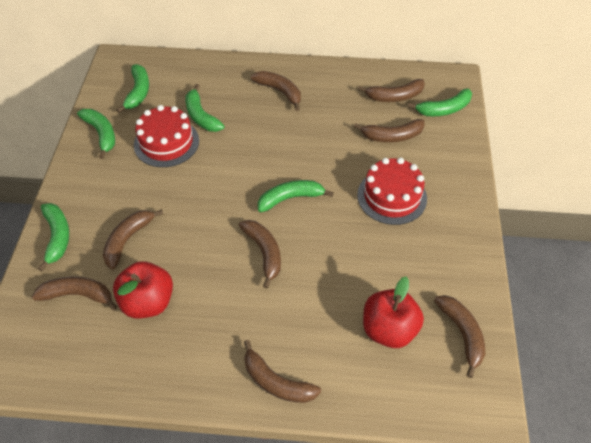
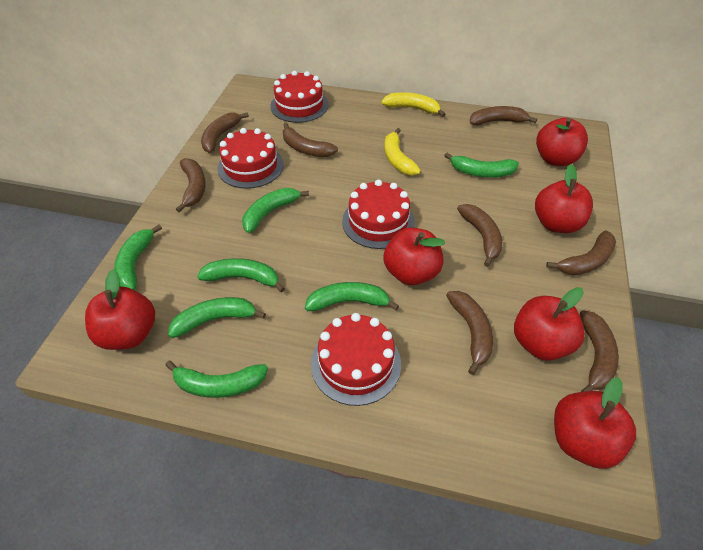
green banana: [38,203,69,271] [77,109,115,159] [116,64,149,113] [185,84,224,132] [258,180,333,212] [408,88,472,116] = 6 -> [114,224,162,290] [165,361,268,398] [168,297,266,338] [197,258,285,293] [242,188,309,233] [305,282,399,311] [444,153,519,177] = 7
red apple: [113,261,173,318] [363,276,424,348] = 2 -> [85,269,155,350] [384,228,445,285] [514,287,585,361] [535,164,593,233] [536,118,588,166] [554,377,636,469] = 6
red cake: [134,105,199,167] [357,158,427,225] = 2 -> [217,128,284,189] [270,71,329,123] [311,313,401,406] [342,179,415,249] = 4
yellow banana: none = 0 -> [381,92,446,117] [384,128,421,176] = 2

